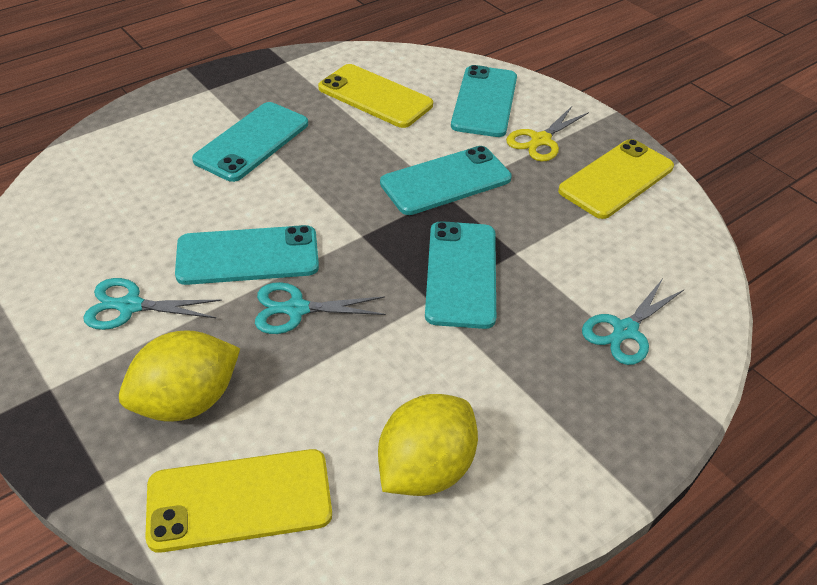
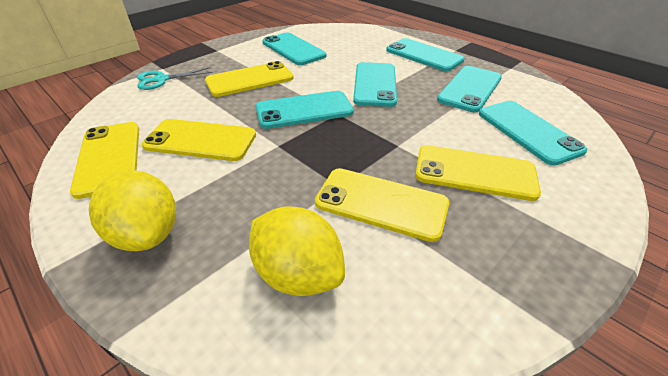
turquoise phone: [175,225,319,285] [192,102,308,182] [380,146,512,215] [425,221,496,329] [451,65,517,137] = 5 -> [256,91,354,129] [262,32,326,65] [353,62,397,107] [386,38,465,71] [437,66,502,112] [479,101,587,165] = 6
turquoise scissors: [83,278,222,330] [255,282,386,334] [582,280,684,365] = 3 -> [137,67,213,90] = 1
yellow phone: [145,449,332,553] [318,64,433,128] [558,139,674,219] = 3 -> [70,122,139,199] [142,119,256,161] [205,61,294,97] [315,168,449,242] [415,145,541,201] = 5
yellow scissors: [506,106,589,161] = 1 -> none = 0

